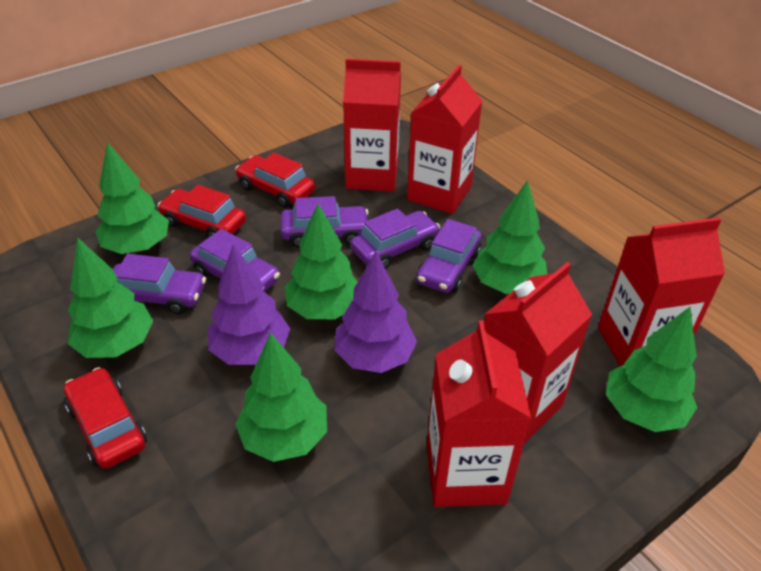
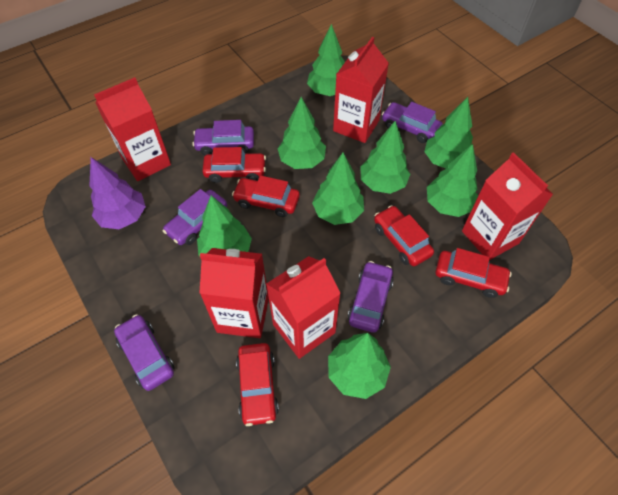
green tree: [68,237,153,358] [96,142,169,254] [235,332,327,462] [285,204,358,319] [473,180,547,294] [606,307,697,432] = 6 -> [197,195,252,256] [278,97,326,169] [307,24,345,96] [312,153,364,225] [328,333,391,399] [360,121,410,194] [424,97,473,169] [427,144,478,217] = 8
purple tree: [208,245,290,365] [334,251,417,373] = 2 -> [89,157,146,229] = 1
red car: [64,367,147,469] [158,185,246,238] [235,153,315,208] = 3 -> [202,147,266,183] [232,175,300,217] [236,343,279,426] [374,205,434,266] [435,248,512,298] = 5

